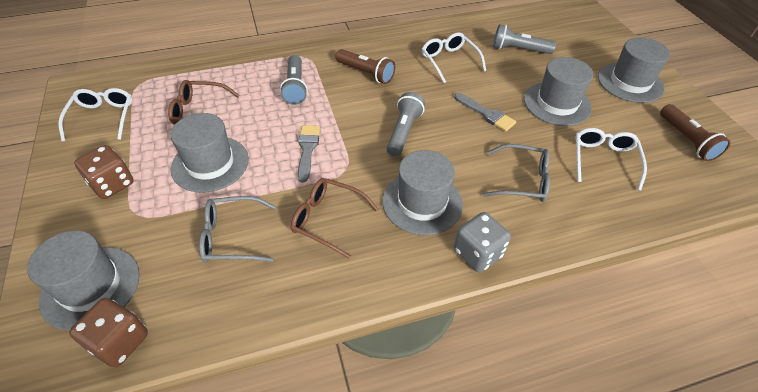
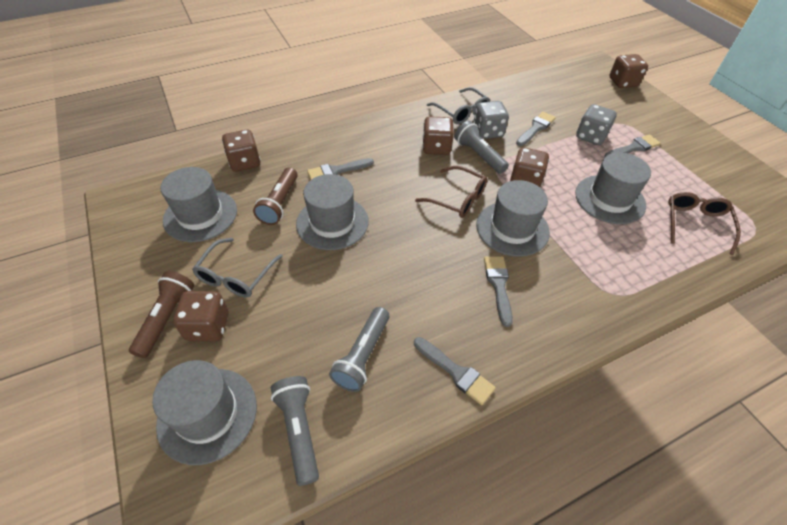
brown dice: [69,298,148,368] [74,145,134,199] = 2 -> [173,291,229,341] [222,129,261,172] [422,116,454,155] [510,147,549,187] [609,54,648,88] = 5
grey brush: [298,125,320,182] [454,93,516,132] = 2 -> [307,158,374,180] [414,337,496,405] [484,256,513,327] [516,112,556,146] [605,134,661,157] = 5
grey dice: [454,212,511,272] = 1 -> [473,101,509,139] [576,104,617,145] = 2
white glasses: [58,88,132,142] [422,32,486,83] [575,128,647,191] = 3 -> none = 0

